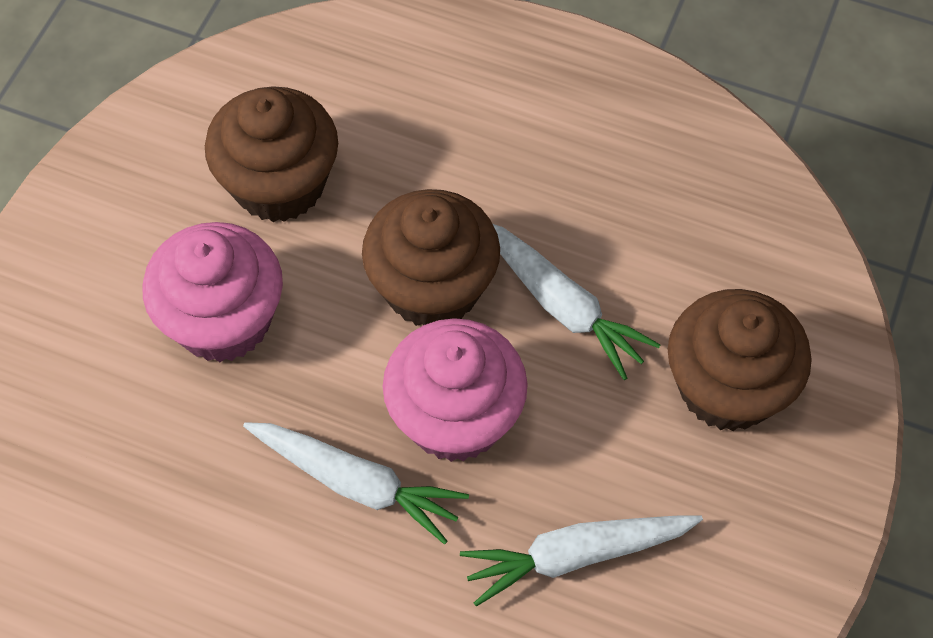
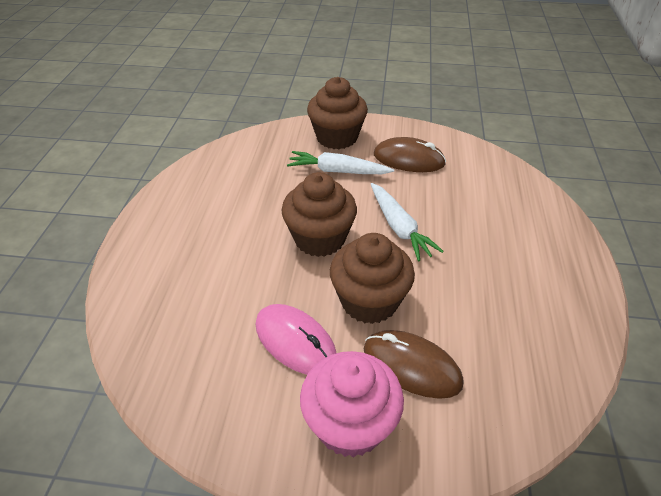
brown mouse: none = 0 -> [364,330,464,399] [374,137,446,172] = 2
pink cupcake: [143,222,283,362] [383,318,528,462] = 2 -> [300,351,404,457] = 1
pink mouse: none = 0 -> [256,304,336,375] = 1
white carrot: [243,422,469,545] [460,515,703,607] [493,224,660,380] = 3 -> [287,151,394,174] [371,183,444,261] = 2

